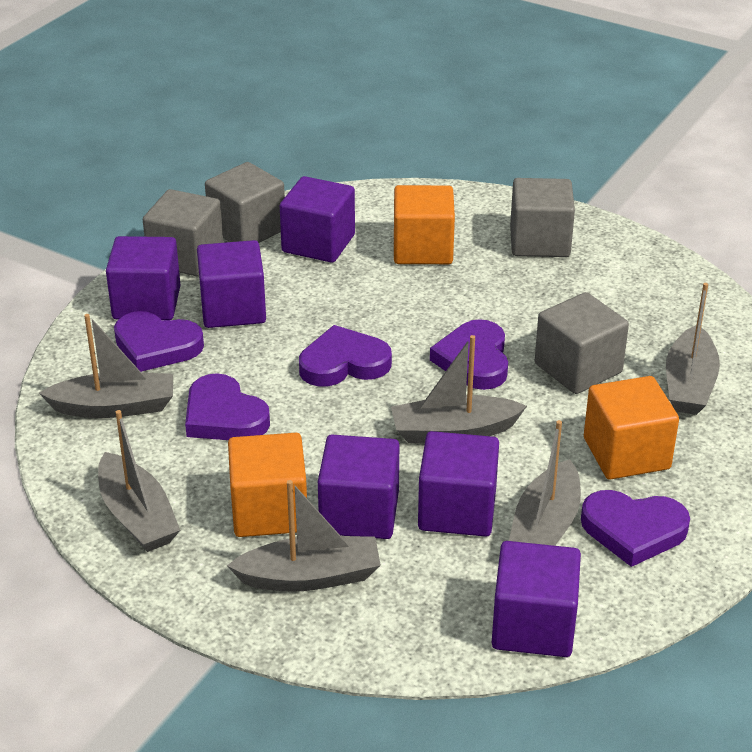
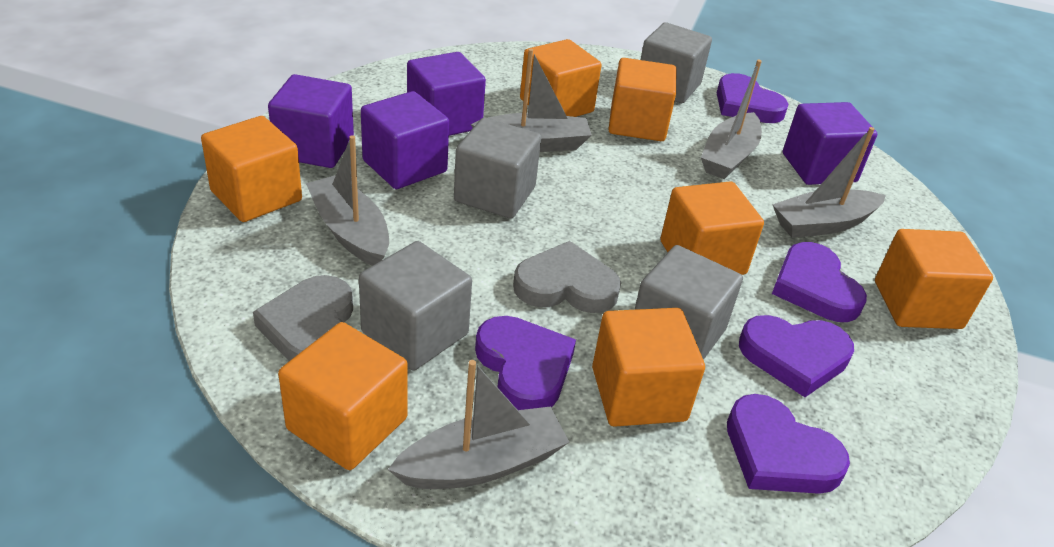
grey boat: [39,314,173,418] [98,410,180,552] [227,480,381,592] [391,335,527,443] [509,420,581,546] [666,283,720,415] = 6 -> [306,135,389,266] [388,360,569,489] [471,49,592,152] [701,60,762,179] [772,127,886,238] = 5
grey heart: none = 0 -> [253,275,353,361] [513,241,621,313] = 2
orange cube: [228,433,307,537] [394,185,455,264] [584,376,679,480] = 3 -> [201,116,302,222] [278,322,408,470] [520,39,602,117] [592,308,705,427] [609,58,676,141] [660,181,764,275] [875,229,993,329] = 7
purple cube: [106,236,181,320] [197,240,266,328] [280,176,355,263] [318,435,399,539] [418,431,499,537] [492,541,581,657] = 6 -> [268,74,354,168] [361,91,449,189] [407,52,486,136] [783,102,877,185] = 4

